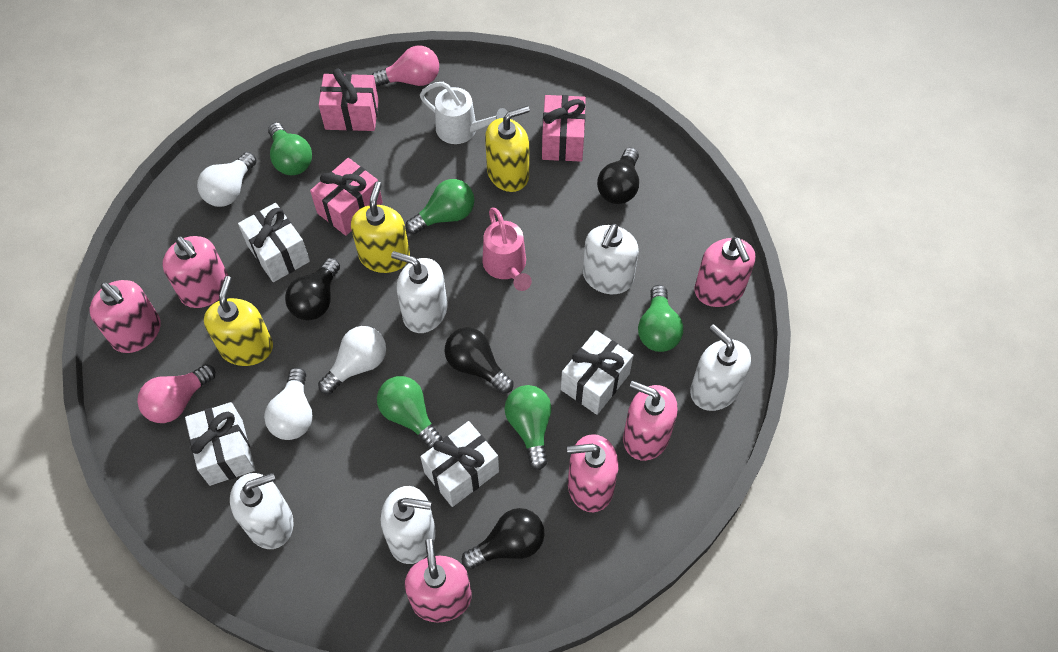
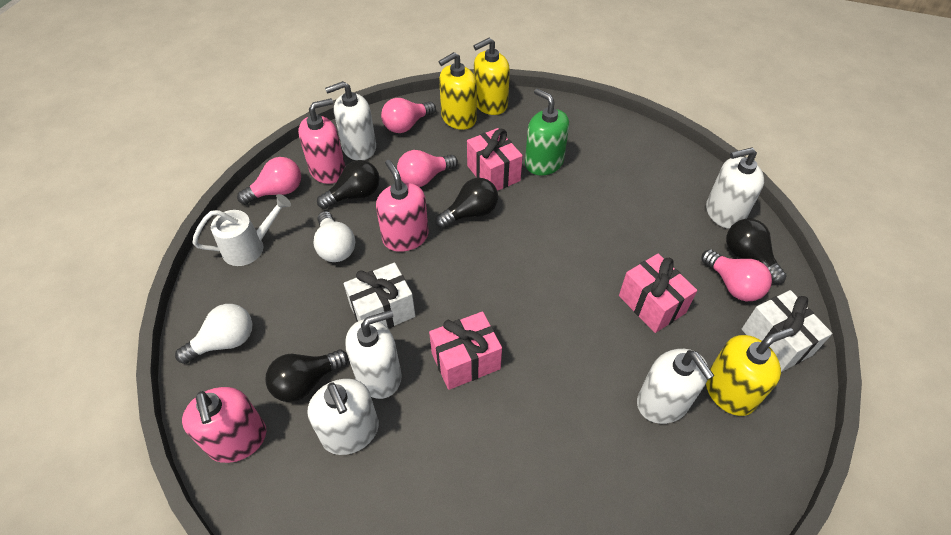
green light bulb: [268,122,312,175] [377,376,442,449] [405,179,474,234] [504,385,551,470] [638,285,683,352] = 5 -> none = 0
green soap dispenser: none = 0 -> [525,88,569,176] = 1
pink light bulb: [137,364,215,423] [372,45,439,86] = 2 -> [237,157,301,205] [381,98,436,133] [397,150,458,187] [702,249,772,301] = 4
pink soap dispenser: [90,280,161,353] [162,236,228,308] [405,539,471,623] [567,434,619,512] [623,381,678,461] [694,237,755,307] = 6 -> [182,387,267,463] [298,98,345,184] [376,160,429,252] = 3
pink watering can: [482,207,532,291] = 1 -> none = 0
white gift: [185,402,255,486] [238,203,310,282] [420,421,499,507] [561,330,633,415] = 4 -> [344,262,416,329] [742,290,832,372] = 2
white light bulb: [197,152,256,207] [264,367,313,440] [318,326,386,394] = 3 -> [175,304,252,364] [313,211,355,262] = 2

